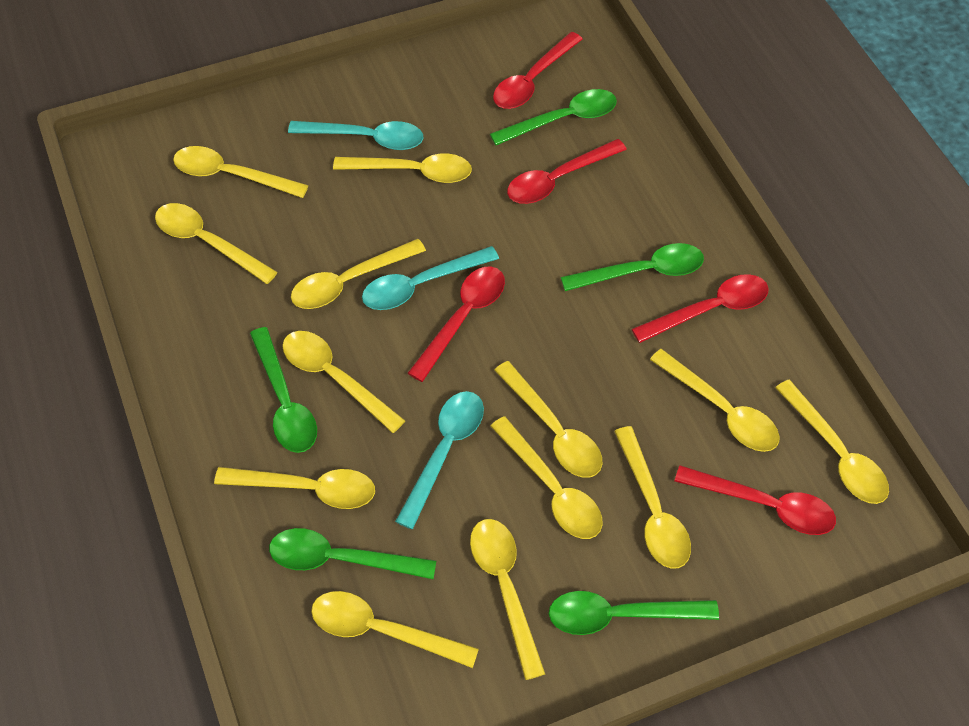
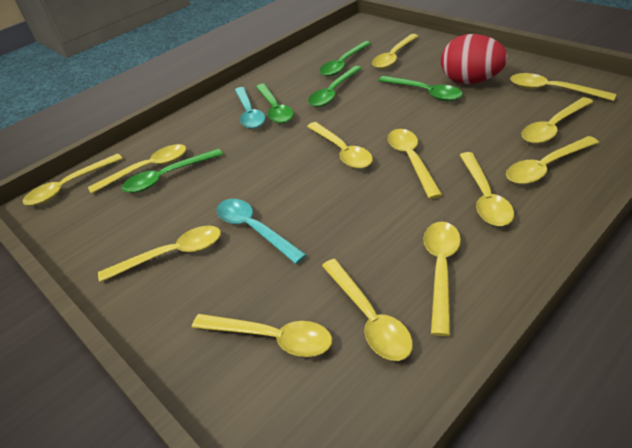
red egg: none = 0 -> [441,34,508,84] = 1
red spoon: [408,267,505,382] [493,32,582,109] [507,139,627,204] [632,274,769,343] [675,465,836,535] = 5 -> none = 0
turquoise spoon: [288,121,423,150] [362,246,499,310] [395,391,484,529] = 3 -> [217,199,307,264] [235,87,265,129] = 2

